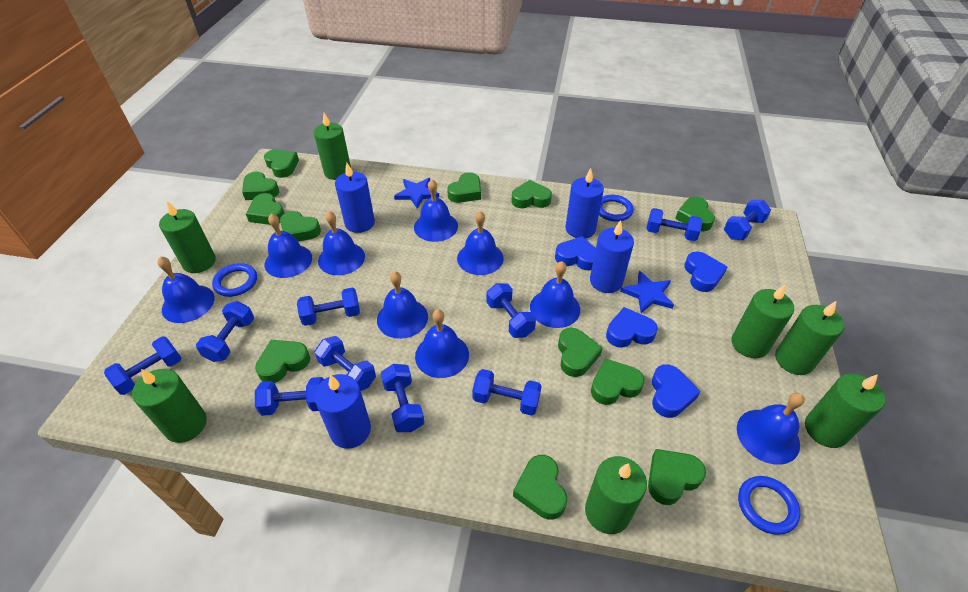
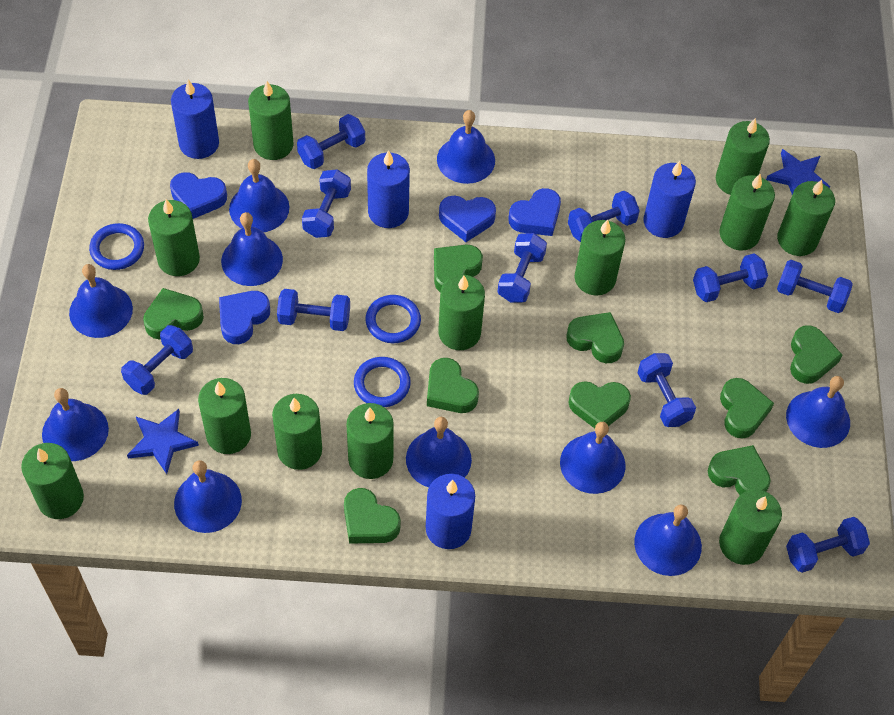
blue bell: [157,256,214,323] [265,213,312,278] [318,211,365,275] [377,271,428,339] [414,179,458,242] [415,309,469,378] [457,211,504,275] [530,261,580,328] [737,393,805,465] = 9 -> [42,388,109,461] [69,264,133,338] [174,460,242,533] [221,212,283,286] [229,159,289,232] [406,417,472,487] [437,110,495,184] [560,422,625,494] [634,504,702,576] [786,376,850,448] = 10
green candle: [132,369,207,443] [159,201,216,273] [314,113,351,180] [585,456,647,534] [731,284,794,359] [775,301,844,375] [805,374,885,448] = 7 -> [21,443,84,519] [148,199,200,276] [198,378,251,454] [248,81,294,160] [272,394,322,470] [347,403,394,479] [438,275,485,350] [575,219,625,296] [716,118,770,195] [719,174,775,251] [719,490,782,565] [777,180,835,256] = 12
green heart: [242,172,279,200] [246,193,285,225] [255,340,310,383] [264,149,299,178] [280,211,321,241] [447,172,481,203] [511,180,552,208] [513,455,567,520] [558,328,603,377] [591,358,644,405] [648,449,706,505] [675,197,715,231] = 12 -> [143,288,204,339] [344,488,401,544] [427,358,479,413] [434,245,483,292] [566,312,624,363] [568,381,631,428] [708,445,771,495] [720,378,774,439] [790,325,842,384] = 9

